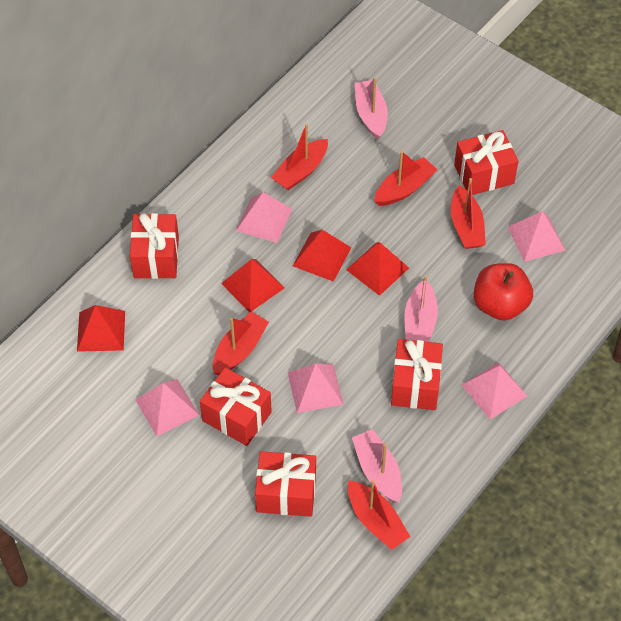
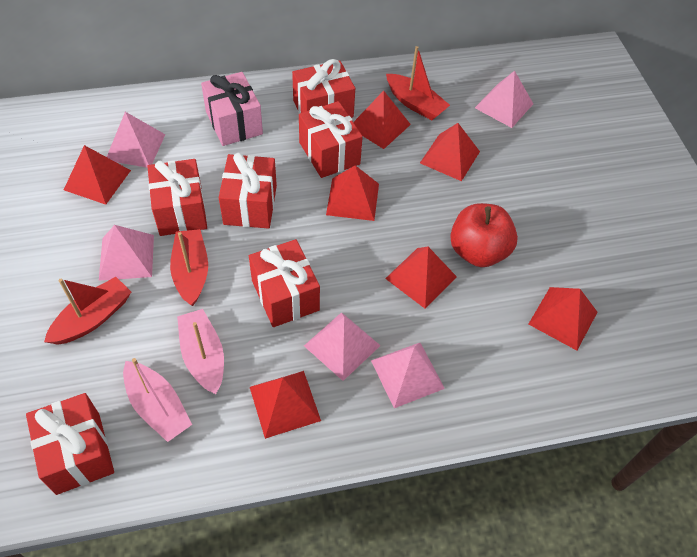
pink boat: [352,429,402,502] [355,77,388,139] [404,276,438,342] = 3 -> [123,358,192,442] [177,309,224,394] = 2
pink gift: none = 0 -> [201,72,263,146] = 1
red boat: [213,312,269,375] [271,124,328,190] [348,480,411,550] [374,151,437,206] [451,178,486,249] = 5 -> [44,277,131,345] [170,229,208,306] [386,46,450,120] = 3
red gift: [130,213,179,279] [200,367,272,446] [255,451,316,517] [391,339,443,410] [454,130,519,195] = 5 -> [26,393,114,495] [147,159,207,236] [219,153,277,229] [249,239,320,327] [292,59,355,118] [299,101,363,178] = 6
red pyramid: [77,305,125,352] [221,259,284,313] [293,230,351,282] [346,242,409,296] = 4 -> [64,145,131,205] [250,371,321,439] [326,165,379,221] [353,91,411,149] [385,247,457,309] [420,123,480,181] [529,287,597,350] = 7

